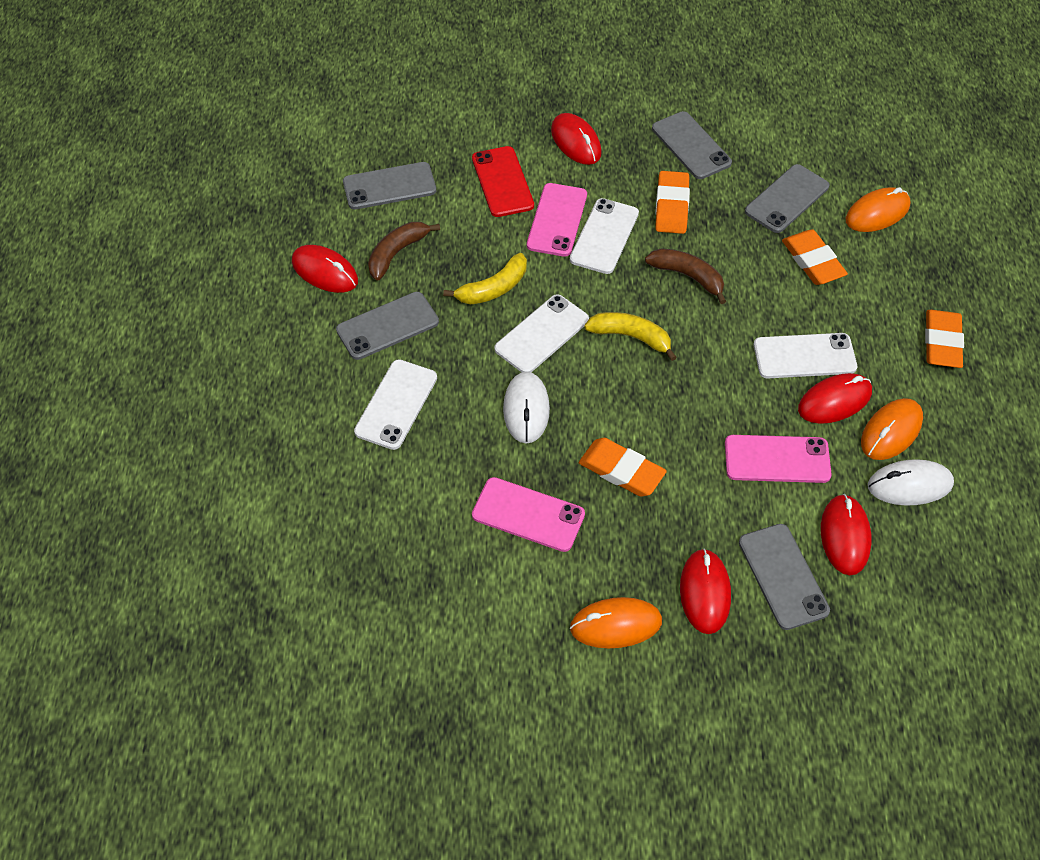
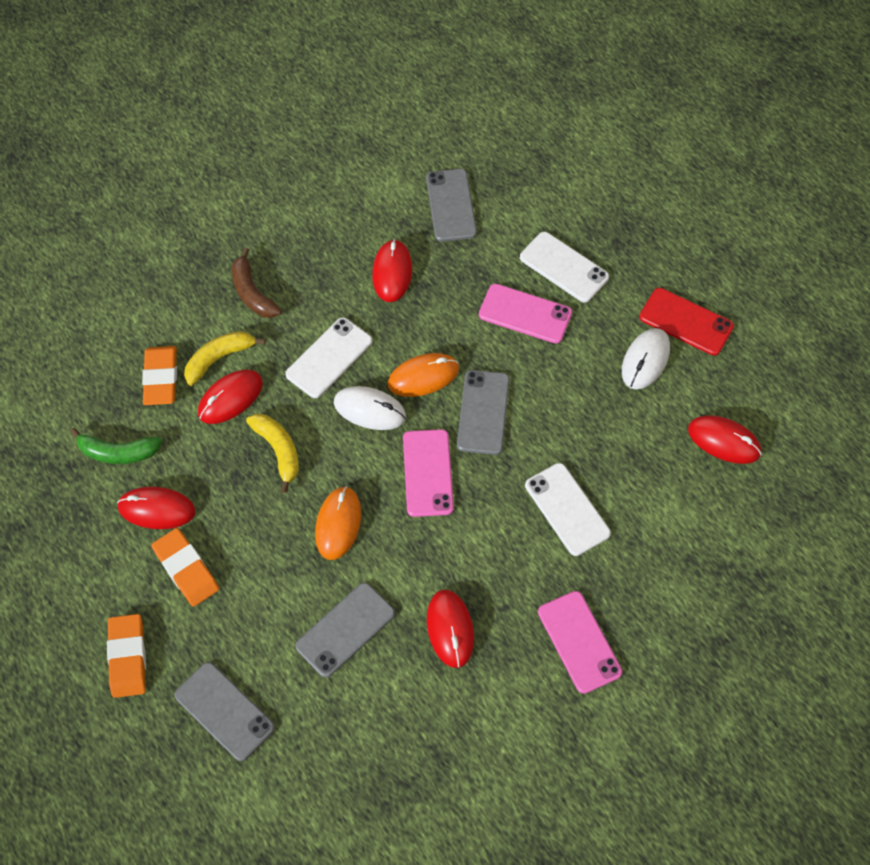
brown banana: [368,222,440,281] [645,249,726,304] = 2 -> [232,247,281,318] = 1
green banana: none = 0 -> [70,428,162,464] = 1
grey phone: [336,292,439,360] [343,162,436,209] [652,111,732,179] [739,524,830,630] [745,164,829,233] = 5 -> [174,662,275,761] [295,583,395,678] [426,169,477,242] [457,370,510,455] = 4
orange eraser: [579,438,667,497] [655,171,690,234] [782,230,848,285] [925,310,964,368] = 4 -> [107,614,146,698] [142,346,177,405] [151,528,219,607] = 3
orange mouse: [570,597,662,648] [846,187,910,232] [861,398,923,460] = 3 -> [315,486,361,560] [388,353,459,397] = 2
white phone: [354,359,437,450] [494,295,589,372] [570,198,639,274] [754,333,857,378] = 4 -> [285,317,372,398] [520,232,609,303] [525,463,611,556] = 3

